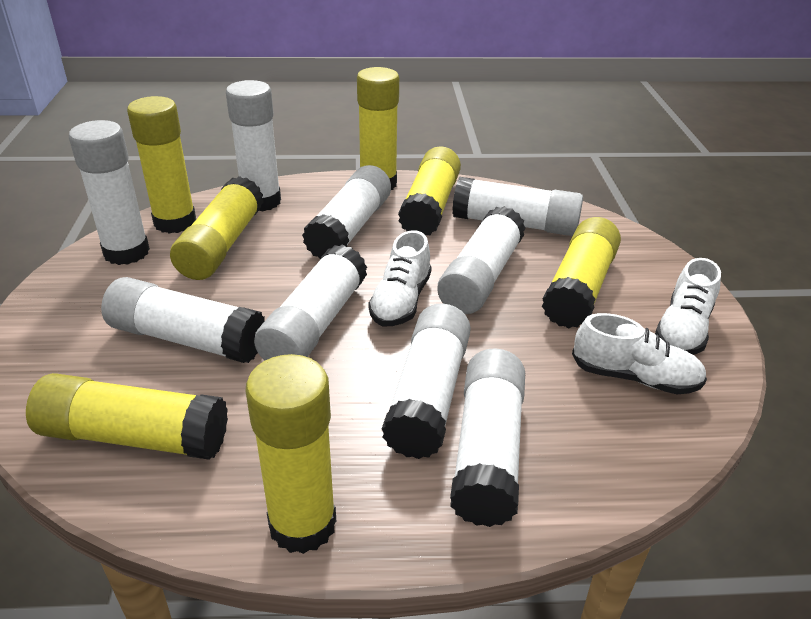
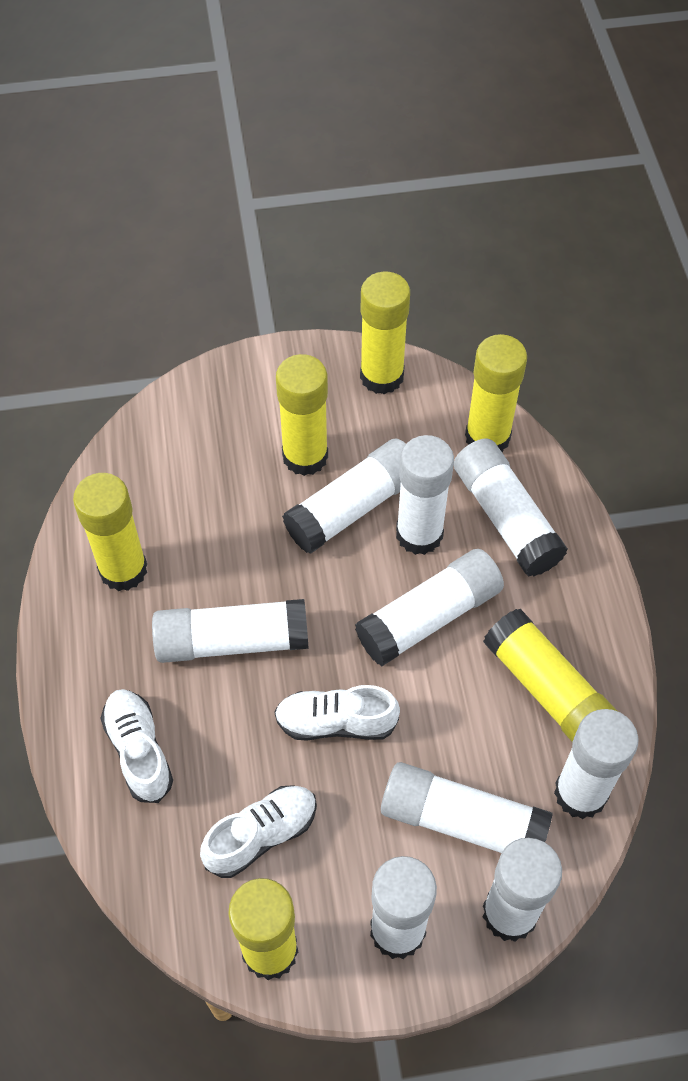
yellow glue stick: [26,373,228,460] [127,96,196,234] [170,176,263,280] [245,354,336,554] [357,67,399,190] [398,146,461,235] [542,217,621,328] = 7 -> [73,473,147,591] [228,878,298,980] [276,354,328,476] [360,271,410,394] [465,334,527,453] [483,609,617,743] = 6

